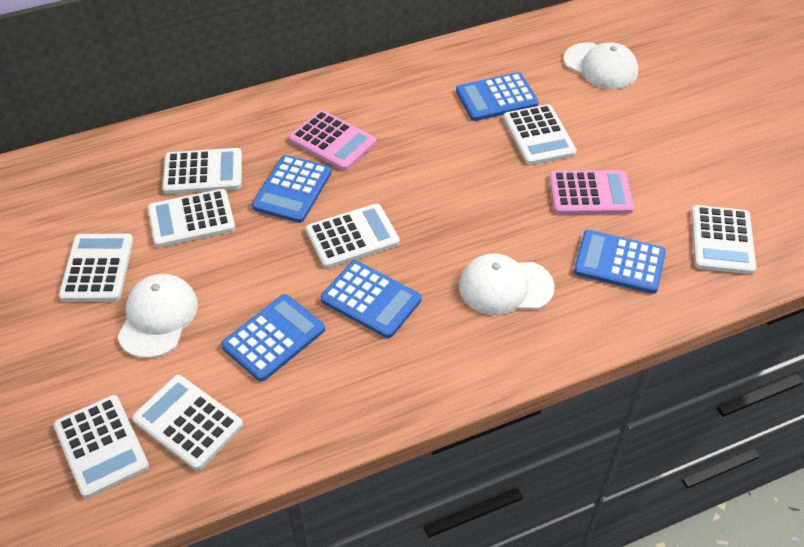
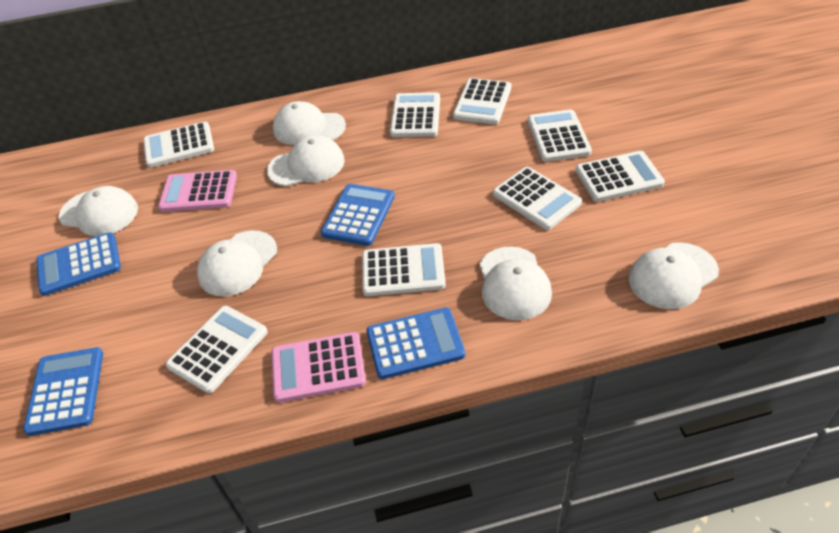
blue calculator: [221,294,325,382] [252,155,332,223] [321,261,422,338] [456,72,539,121] [574,230,666,294] = 5 -> [23,347,103,436] [36,233,121,296] [321,184,395,246] [366,307,465,379] = 4
white cap: [117,274,198,358] [459,253,554,315] [564,42,638,89] = 3 -> [59,186,138,236] [197,230,277,297] [267,135,345,187] [273,101,346,145] [479,247,552,320] [629,242,719,309] = 6

